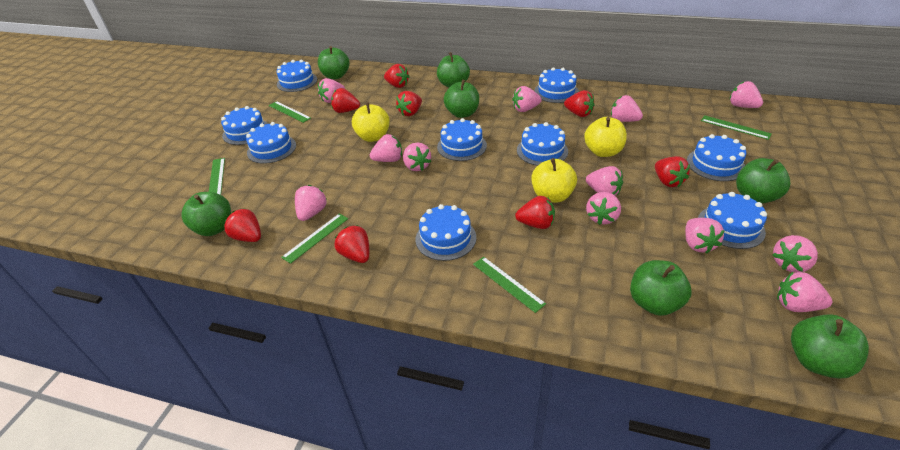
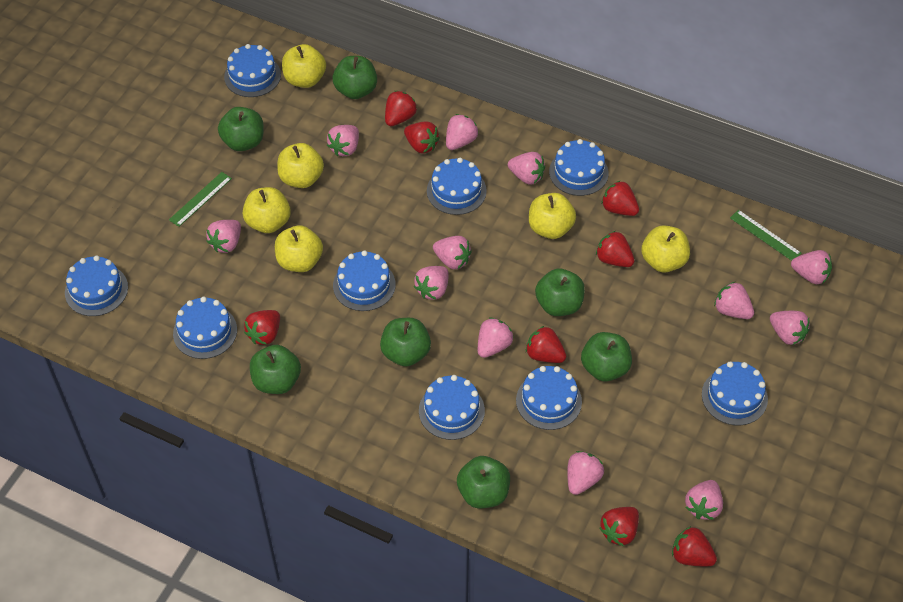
green ruler: [209,158,225,195] [269,101,311,123] [281,214,348,264] [473,257,546,313] [701,115,772,140] = 5 -> [169,172,232,227] [730,210,802,261] = 2
yellow apple: [352,102,390,142] [531,158,577,203] [584,117,627,157] = 3 -> [243,187,291,233] [275,225,323,272] [277,143,324,188] [282,44,326,88] [529,193,576,239] [641,225,690,273] = 6

